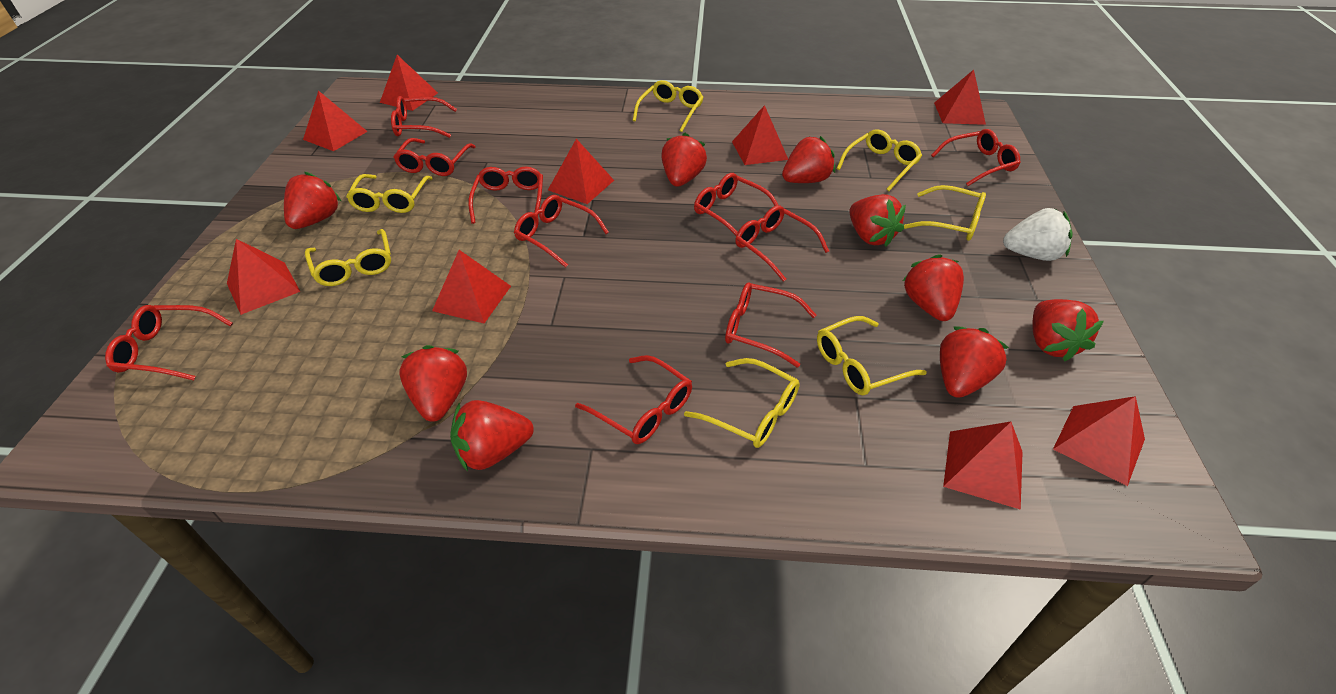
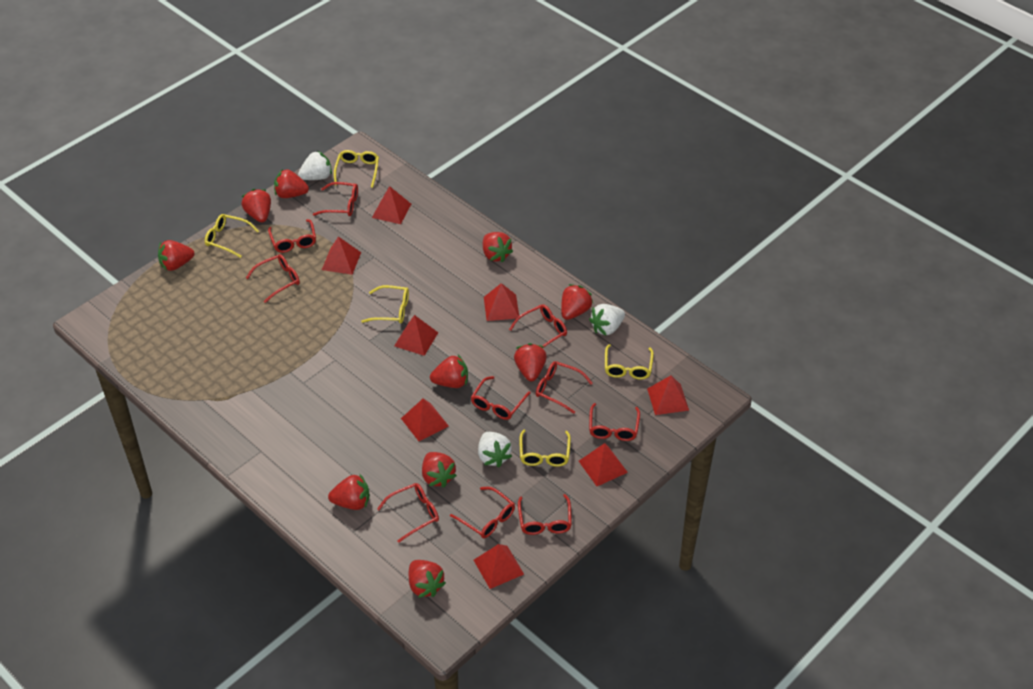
red pyramid: [227,239,301,315] [303,91,368,151] [380,55,438,111] [432,250,511,323] [548,139,614,204] [732,105,788,165] [934,70,986,125] [943,422,1023,510] [1053,396,1145,486] = 9 -> [322,237,361,275] [372,186,411,224] [394,315,438,356] [401,398,449,441] [474,544,524,589] [484,283,519,321] [579,443,628,486] [647,376,689,415] = 8
red strawberry: [284,172,341,229] [399,345,467,422] [450,400,534,471] [661,133,707,187] [782,136,835,183] [849,194,906,247] [903,254,964,321] [940,326,1009,398] [1032,299,1104,362] = 9 -> [158,240,194,271] [241,189,271,222] [274,169,309,198] [328,473,369,510] [409,560,446,598] [422,452,457,488] [430,355,468,388] [483,232,513,262] [514,343,547,381] [561,284,593,320] = 10
white strawberry: [1003,208,1073,261] = 1 -> [298,150,332,180] [478,432,512,467] [589,304,625,336] = 3
yellow glasses: [305,229,391,286] [346,174,433,213] [632,80,703,132] [684,358,800,448] [817,316,927,395] [836,129,922,191] [904,185,986,241] = 7 -> [205,214,259,258] [334,150,379,188] [361,285,409,324] [519,430,571,467] [605,344,654,379] = 5

